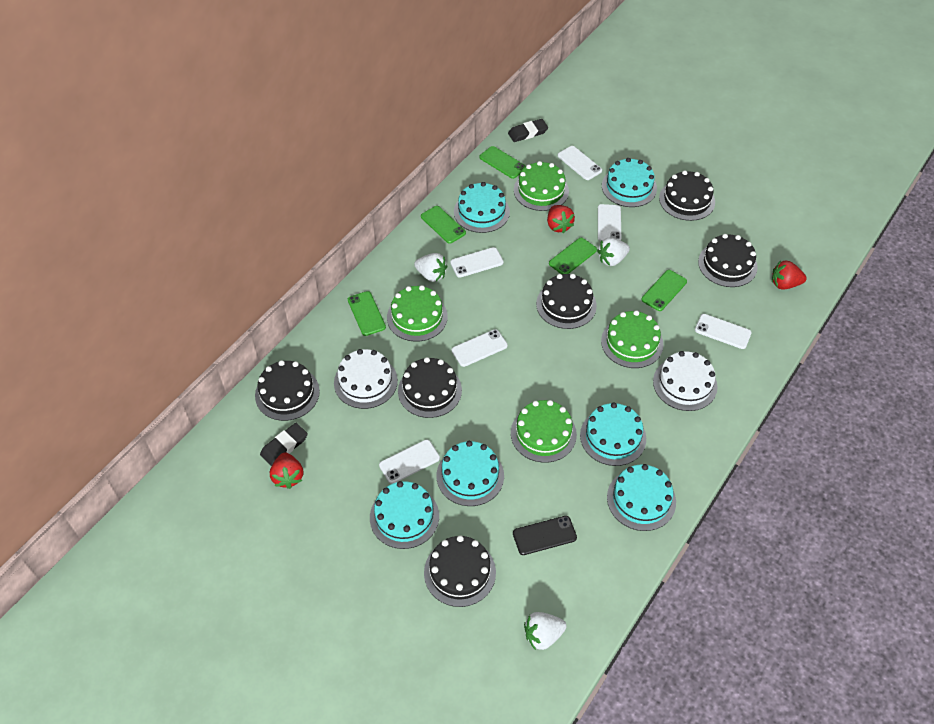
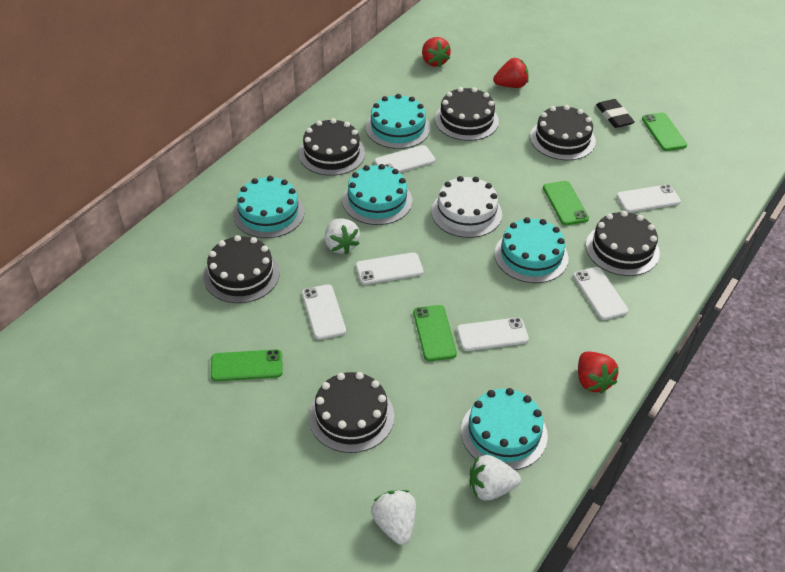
black eraser: [260,423,308,466] [508,119,548,142] = 2 -> [596,99,635,128] = 1
black phone: [513,516,577,555] = 1 -> none = 0
green cake: [387,285,448,342] [511,400,577,463] [514,161,569,211] [601,310,663,368] = 4 -> none = 0
green phone: [348,291,386,336] [421,206,466,244] [479,146,526,179] [549,238,597,274] [641,270,687,311] = 5 -> [211,349,283,381] [413,305,457,361] [543,181,589,225] [642,113,687,151] = 4
turquoise cake: [370,481,439,549] [437,441,504,506] [454,182,510,233] [580,403,646,466] [602,158,657,207] [607,464,676,531] = 6 -> [233,176,305,238] [342,164,412,225] [366,94,430,149] [461,388,548,470] [494,217,568,283] = 5
white cake: [334,349,398,409] [653,351,718,411] = 2 -> [431,176,502,238] = 1

